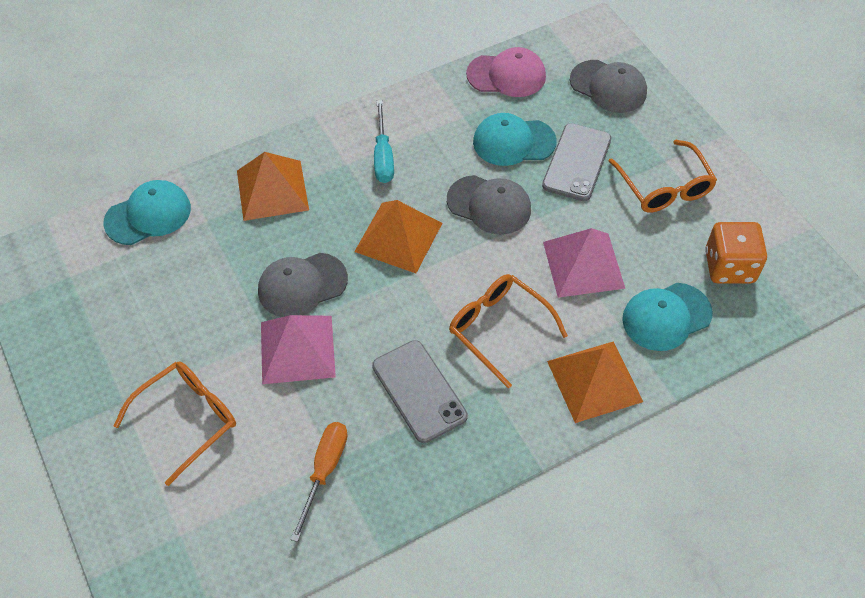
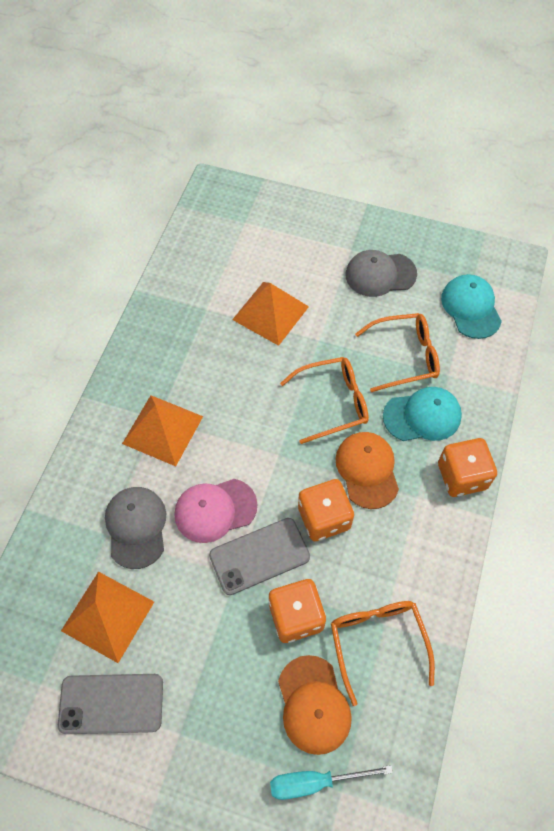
grey cap: [258,253,348,317] [447,175,531,235] [570,60,647,113] = 3 -> [105,487,166,569] [346,250,417,297] = 2
orange cap: none = 0 -> [278,655,352,755] [336,432,399,509] = 2
orange dice: [705,222,767,284] = 1 -> [268,579,326,643] [298,479,354,541] [438,438,497,497] = 3
orange screwdriver: [290,422,348,542] = 1 -> none = 0
pink pyramid: [261,315,336,384] [543,228,626,298] = 2 -> none = 0
turquoise cap: [103,180,191,245] [473,113,557,166] [622,283,713,351] = 3 -> [383,387,462,441] [441,274,502,339] = 2

